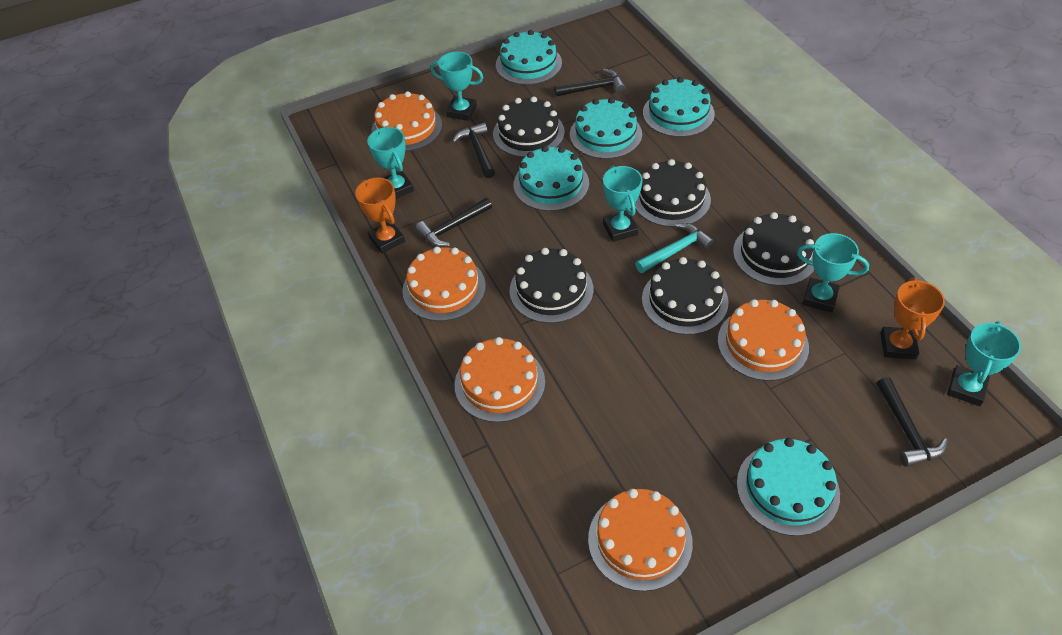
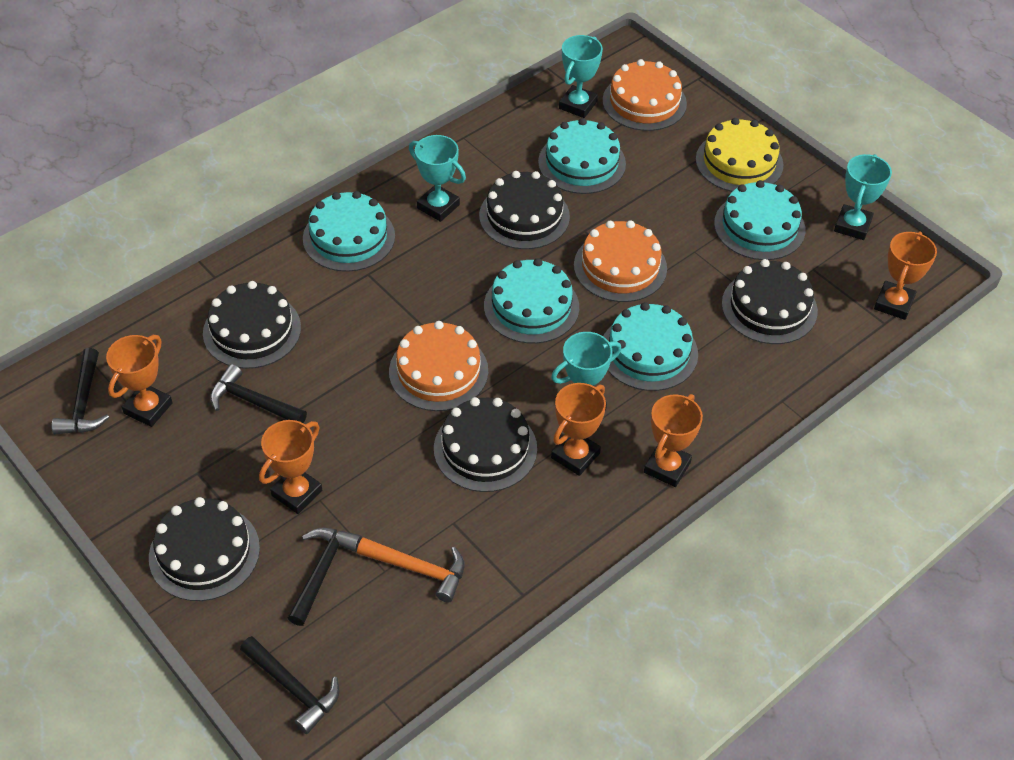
orange cake: [372,91,442,151] [402,247,486,321] [454,337,545,422] [588,489,693,591] [718,299,809,381] = 5 -> [389,321,488,411] [574,220,667,302] [603,59,687,131] = 3
orange hammer: none = 0 -> [357,537,465,603] = 1
orange trophy: [355,178,405,254] [880,278,945,359] = 2 -> [106,335,173,427] [259,420,322,514] [551,383,606,476] [644,394,703,487] [874,232,937,320] = 5
turquoise hammer: [635,223,714,273] = 1 -> none = 0
turquoise trophy: [367,127,414,199] [430,51,483,121] [603,166,643,242] [797,233,869,313] [947,321,1021,406] = 5 -> [409,135,466,222] [551,332,621,410] [559,35,603,118] [834,154,892,240] = 4
yellow cake: none = 0 -> [696,118,783,192] = 1

